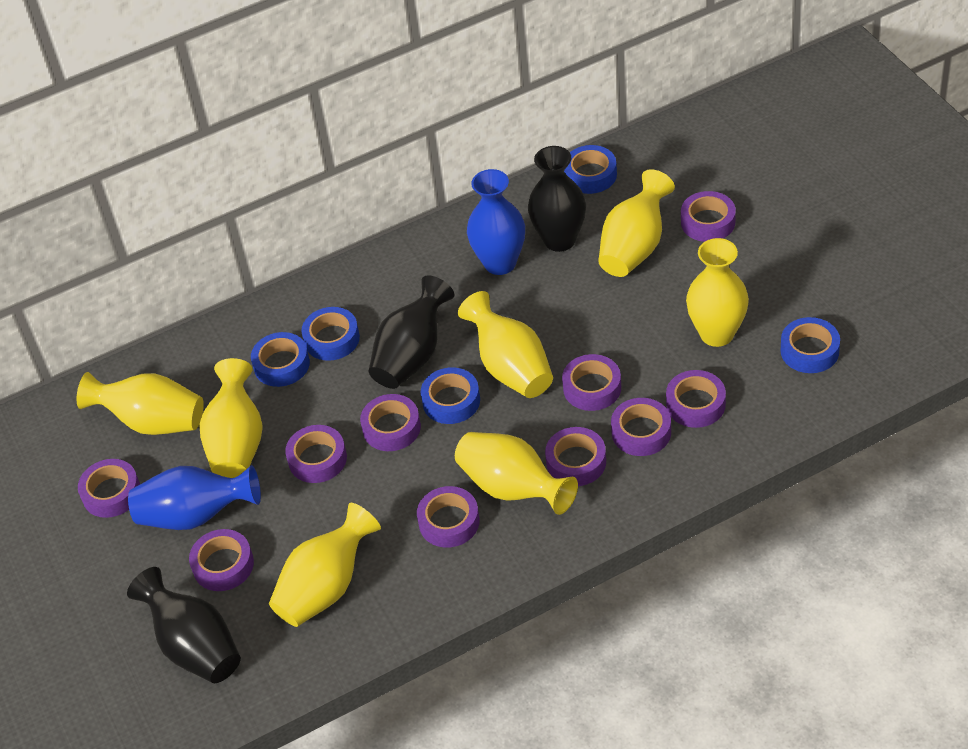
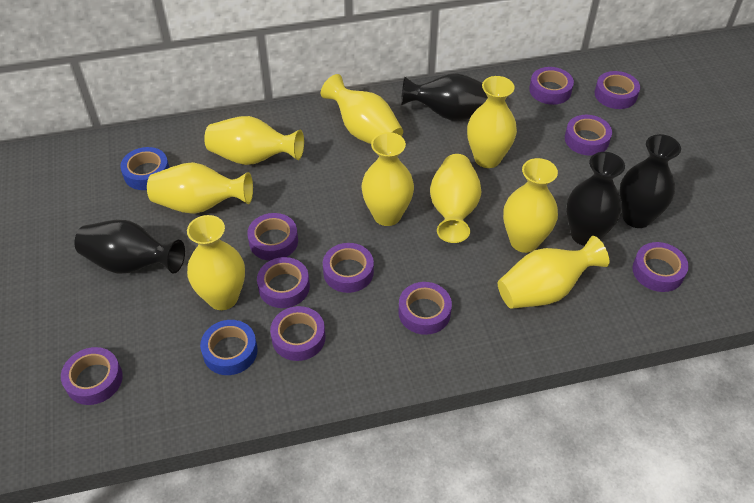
black vase: [127,567,241,683] [369,275,454,389] [528,146,586,252] = 3 -> [74,220,185,274] [401,73,488,120] [566,152,625,246] [620,134,681,228] = 4
blue tape: [251,332,310,387] [301,307,360,361] [421,367,480,424] [564,145,617,194] [780,317,840,373] = 5 -> [120,147,170,190] [200,320,258,375] = 2
blue vase: [128,465,261,530] [467,169,525,275] = 2 -> none = 0
yellow vase: [77,372,204,435] [200,358,263,478] [269,503,381,627] [455,432,578,515] [458,291,553,398] [598,169,675,277] [686,238,749,347] = 7 -> [147,162,253,214] [187,215,245,310] [204,116,304,165] [321,74,403,144] [361,132,414,226] [430,154,482,243] [467,76,517,168] [498,236,609,309] [503,158,558,253] = 9

